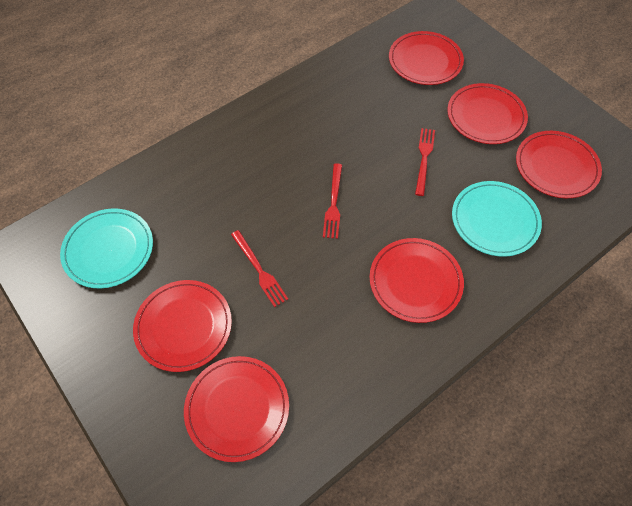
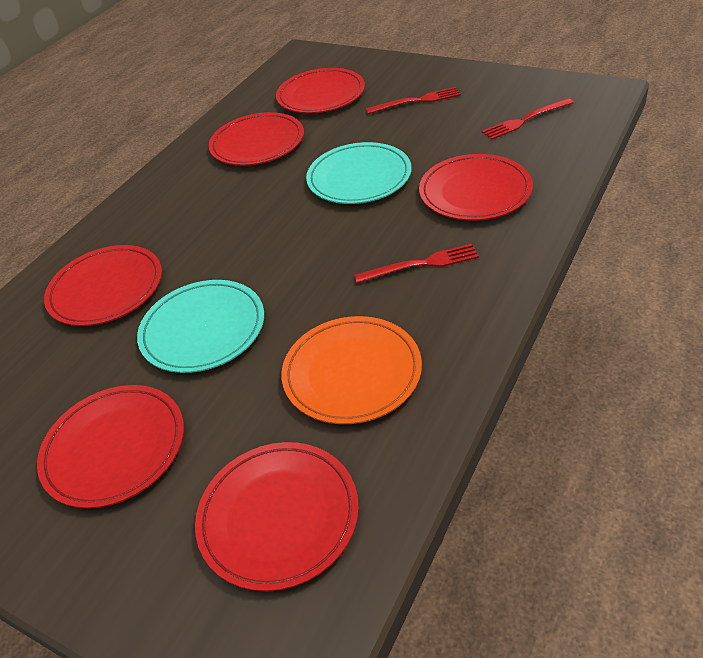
orange plate: none = 0 -> [282,316,422,424] = 1

